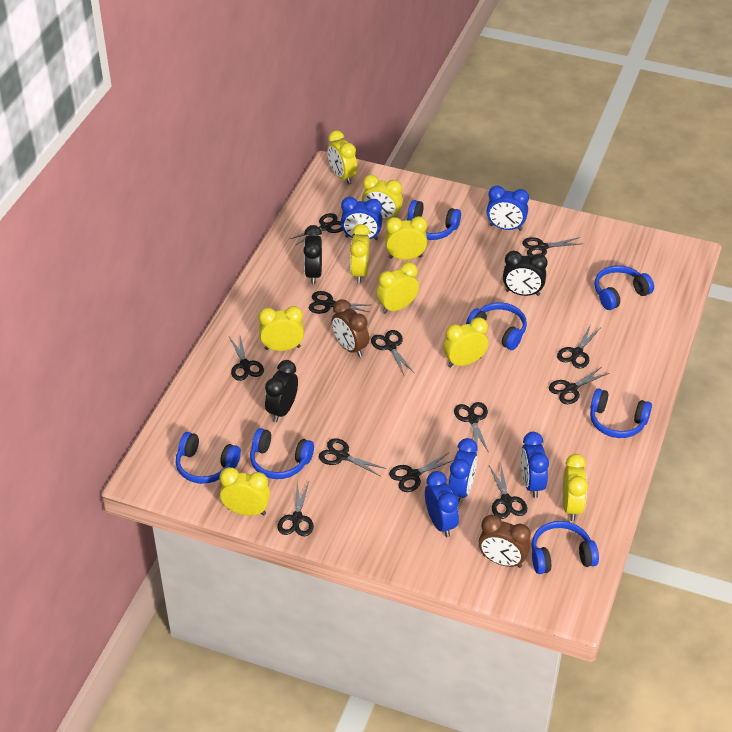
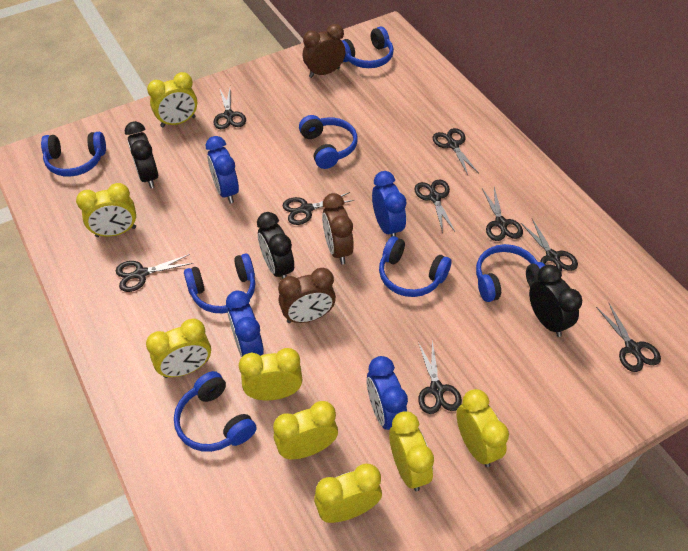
black scissors: [229,336,264,381] [277,482,314,536] [290,213,343,246] [309,291,369,314] [319,438,387,476] [371,330,414,375] [389,452,454,492] [454,402,489,453] [489,465,527,519] [522,237,580,257] [549,367,609,404] [557,324,600,369] = 12 -> [116,254,193,292] [213,88,246,129] [283,192,354,225] [414,180,455,233] [418,341,462,414] [433,128,479,175] [482,187,523,241] [521,219,578,272] [596,302,661,372] = 9
blue clock: [341,197,383,240] [425,471,459,537] [448,438,478,501] [486,185,529,231] [521,432,549,498] = 5 -> [206,136,239,204] [226,290,264,357] [366,356,408,430] [372,171,406,237] = 4
brown clock: [332,299,369,357] [479,515,531,568] = 2 -> [278,268,336,323] [303,24,345,78] [322,193,354,264] = 3
yellow clock: [220,467,270,516] [258,306,304,351] [327,130,357,185] [350,224,370,283] [362,175,403,220] [376,262,419,314] [385,216,427,260] [443,317,488,367] [563,454,588,521] = 9 -> [76,183,136,237] [146,319,211,378] [147,72,197,127] [239,348,302,400] [273,401,338,459] [314,463,382,523] [389,411,434,491] [456,389,509,467] = 8

